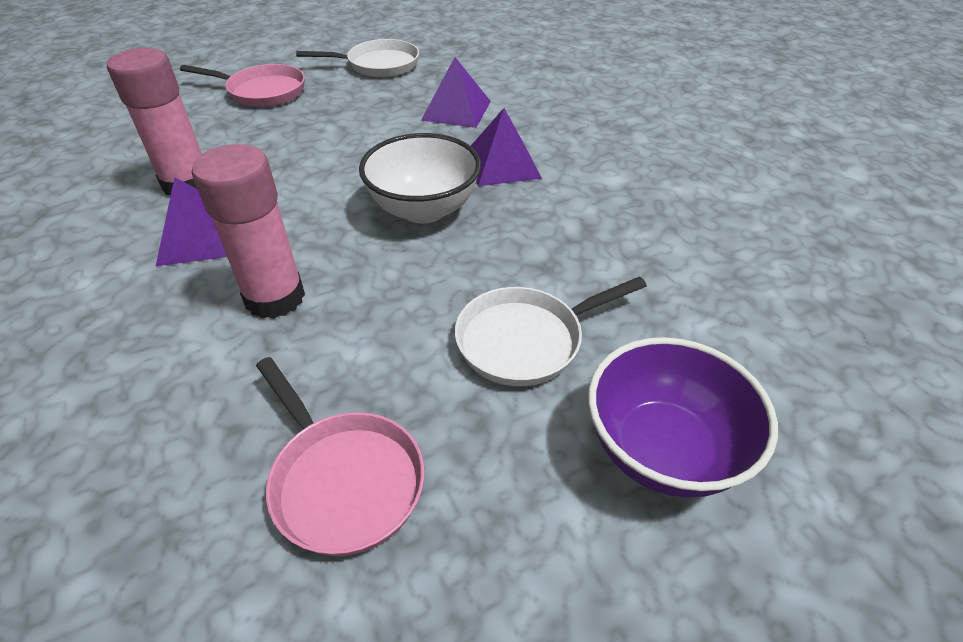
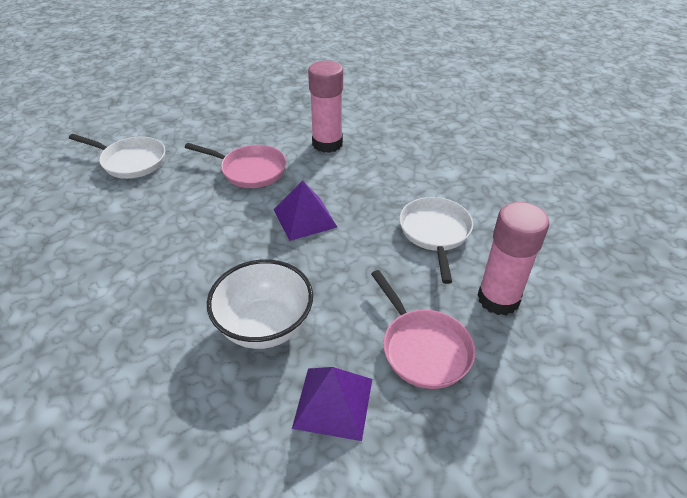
purple bowl: [588,337,778,498] = 1 -> none = 0
purple pyramid: [156,177,227,266] [421,57,491,128] [471,108,542,186] = 3 -> [274,180,337,241] [292,367,372,441] = 2

